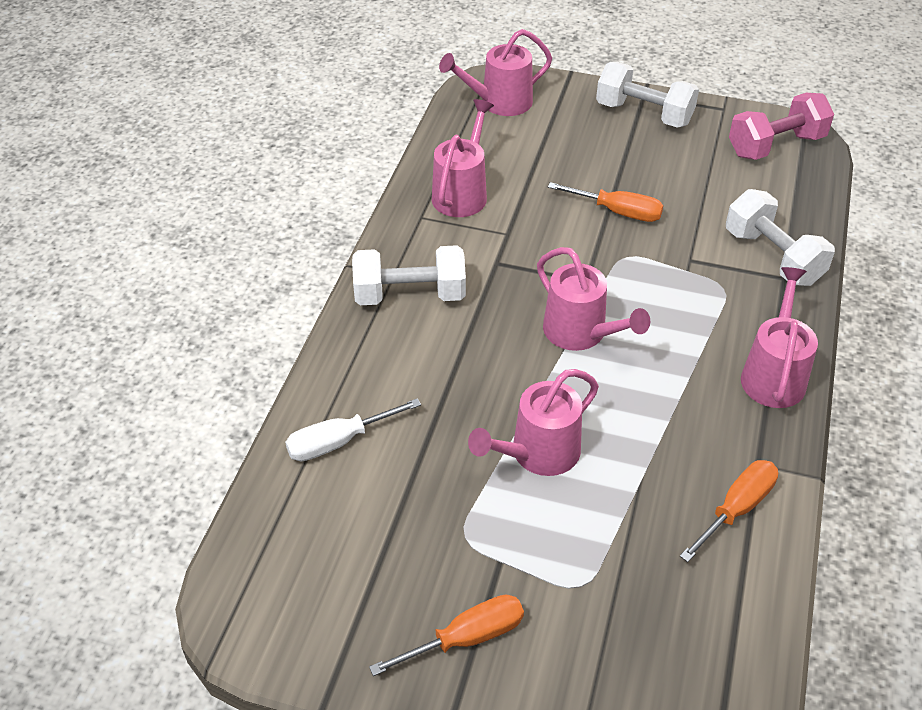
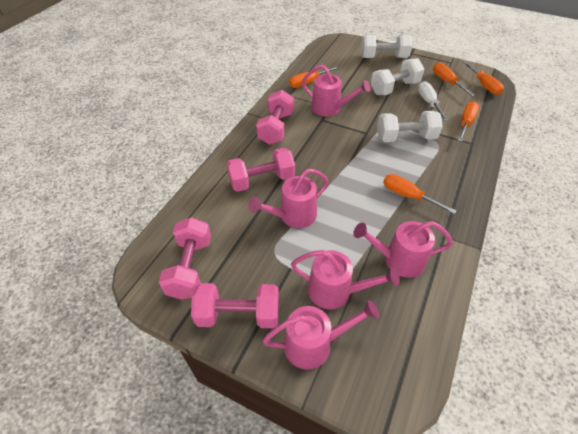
orange screwdriver: [369,594,524,676] [548,182,663,222] [680,460,778,562] = 3 -> [289,66,339,88] [383,174,456,214] [433,62,475,96] [458,101,479,142] [463,61,504,95] = 5
pink dumbbell: [729,93,834,160] = 1 -> [159,217,211,300] [191,283,279,328] [226,148,295,192] [256,90,294,145] = 4

